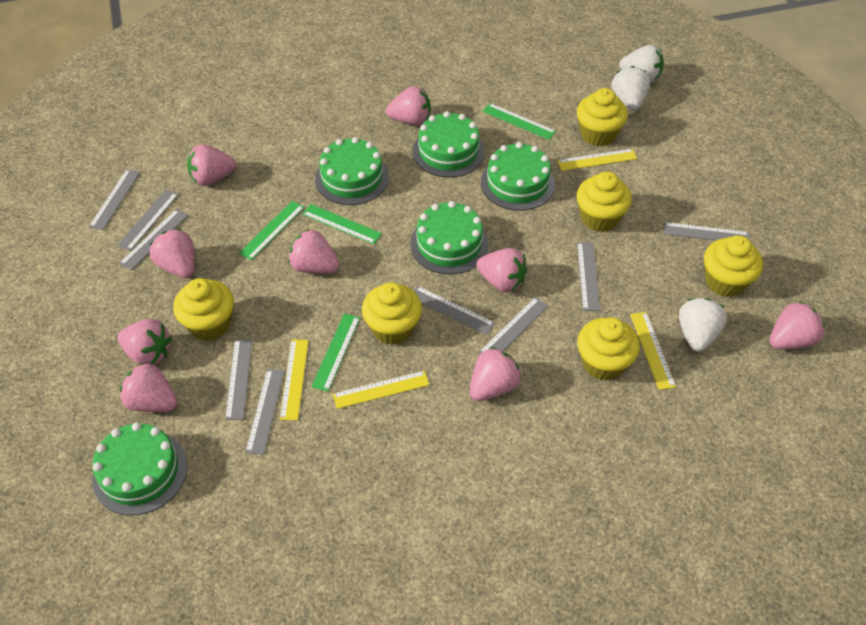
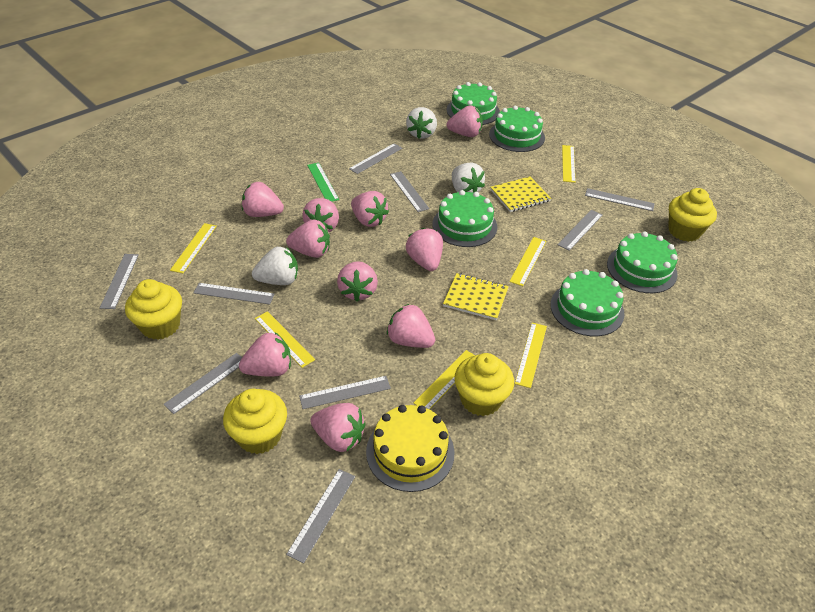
green ruler: [239,201,304,260] [302,204,382,244] [311,314,360,391] [483,103,556,140] = 4 -> [307,162,339,202] = 1
pink strawberry: [118,319,172,365] [120,362,177,412] [150,229,195,278] [187,144,236,186] [288,229,339,274] [386,86,431,125] [470,347,521,401] [476,248,527,293] [769,301,825,349] = 9 -> [239,333,291,377] [242,182,284,217] [286,220,330,258] [302,198,339,232] [311,403,366,452] [337,261,378,302] [351,191,389,227] [387,304,435,348] [406,228,443,271] [447,105,483,137] = 10
yellow cake: none = 0 -> [366,405,455,492] = 1
yellow cupcake: [173,278,234,341] [362,282,422,345] [577,88,628,147] [577,172,632,232] [577,317,640,381] [704,235,763,297] = 6 -> [125,279,182,340] [223,389,287,454] [454,353,514,416] [668,188,717,242] = 4
yellow notebook: none = 0 -> [443,273,509,320] [490,176,551,212] = 2
yellow ruler: [280,340,309,420] [333,371,430,409] [557,149,637,171] [630,312,676,390] = 4 -> [170,223,217,273] [255,311,315,368] [414,350,475,410] [509,237,546,286] [515,323,547,388] [562,145,575,183] = 6

